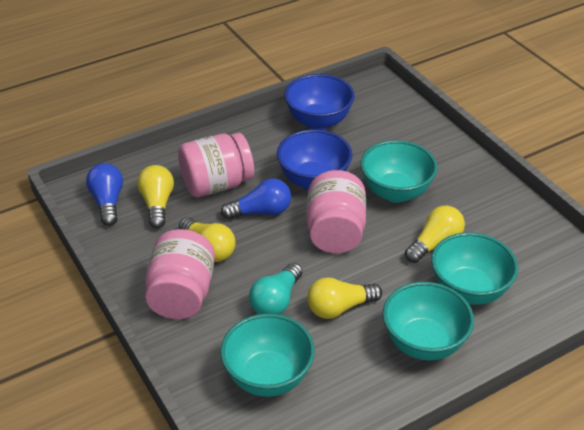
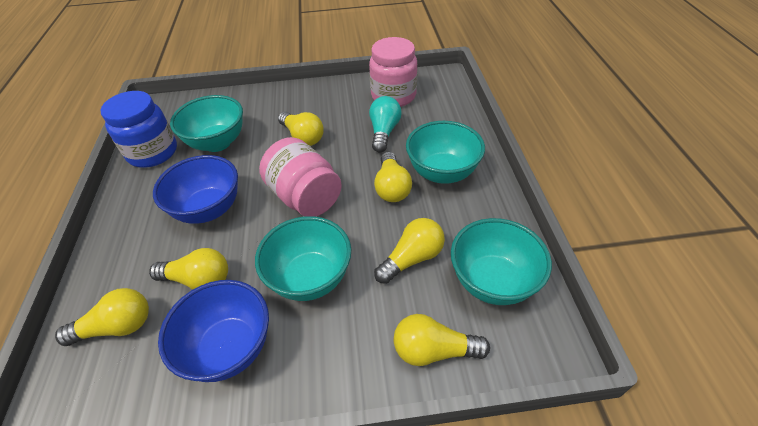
blue jar: none = 0 -> [101,91,177,168] = 1
blue light bulb: [86,163,123,226] [221,178,291,220] = 2 -> none = 0
pink jar: [145,229,215,319] [178,133,254,197] [307,170,366,253] = 3 -> [259,137,342,217] [369,37,417,107] = 2
yellow light bulb: [137,165,174,229] [179,217,236,262] [307,277,382,319] [405,206,465,263] = 4 -> [55,288,149,346] [149,248,228,290] [278,112,324,146] [374,152,412,202] [374,218,445,284] [394,314,490,366] = 6

